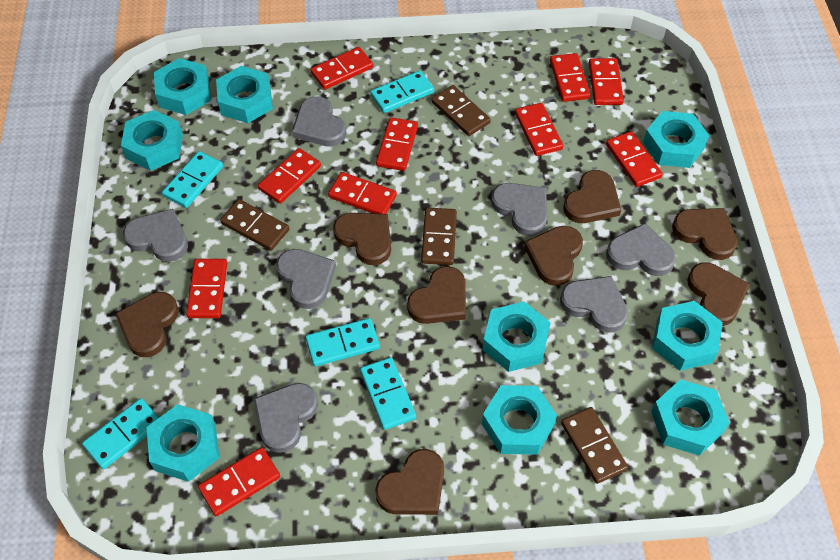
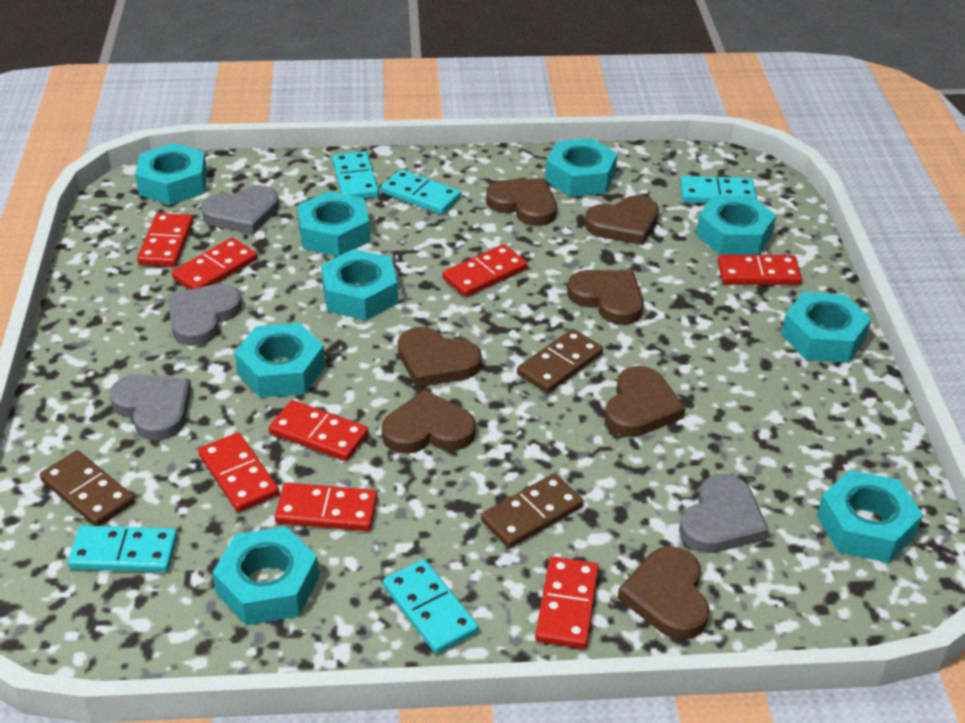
brown domino: [220,199,289,251] [421,208,457,265] [432,85,491,136] [561,407,628,484] = 4 -> [40,450,135,526] [481,473,583,548] [517,329,603,393] = 3
brown heart: [115,292,179,357] [333,213,391,265] [375,449,444,515] [407,266,466,324] [524,226,583,286] [563,170,621,223] [672,208,738,260] [687,263,750,326] = 8 -> [382,390,476,454] [398,327,482,387] [486,178,557,226] [567,270,643,325] [585,195,659,245] [605,366,685,437] [618,546,709,640] = 7
grey heart: [123,209,188,262] [253,383,318,453] [276,249,336,309] [292,96,346,146] [491,183,547,236] [560,276,628,333] [606,223,676,276] = 7 -> [109,374,191,441] [167,284,242,346] [201,185,279,234] [679,474,769,553] = 4
red domino: [186,259,227,318] [198,447,280,516] [258,148,321,204] [310,47,373,90] [328,172,397,214] [376,117,418,171] [515,103,563,156] [550,53,591,102] [589,58,624,105] [606,131,663,187] = 10 -> [137,213,193,267] [172,238,257,290] [198,433,279,512] [269,400,368,461] [275,483,377,531] [443,244,527,297] [535,557,599,649] [718,254,802,285] = 8

